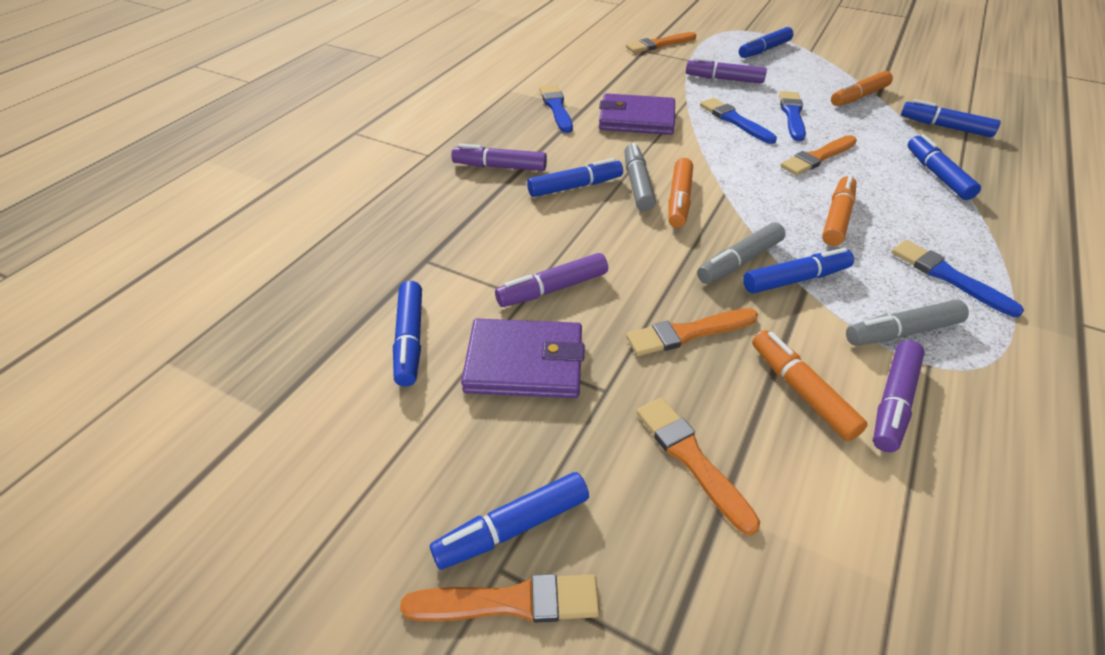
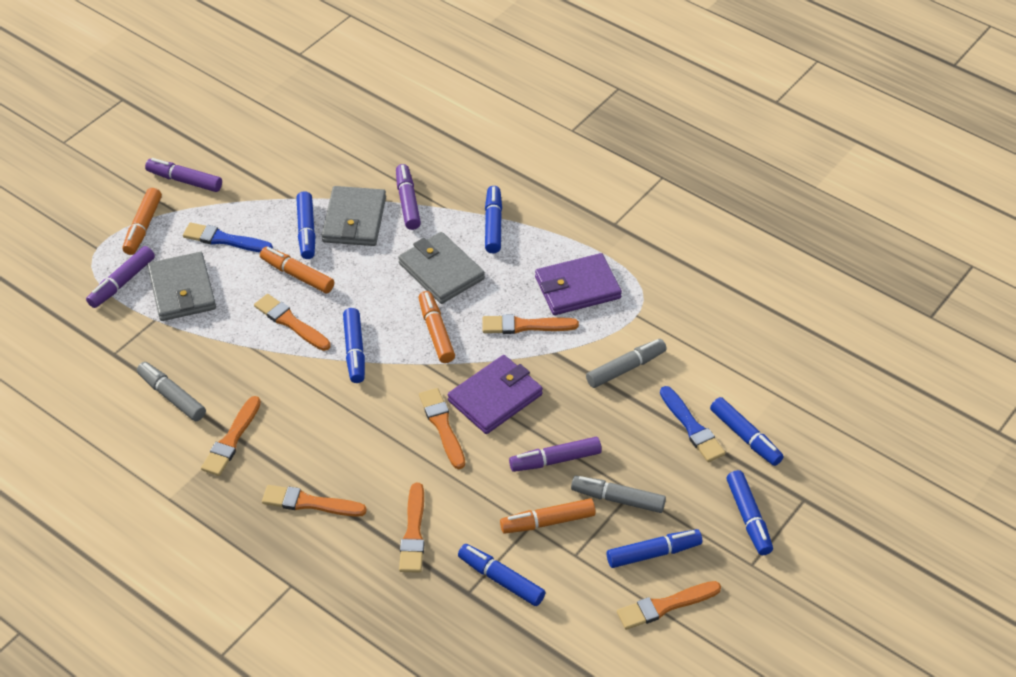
blue brush: [539,85,573,133] [700,98,777,144] [779,91,806,141] [891,240,1024,317] = 4 -> [183,222,273,252] [660,386,725,462] = 2
grey wallet: none = 0 -> [147,252,216,321] [322,186,386,246] [398,232,485,304] = 3
orange brush: [400,574,600,623] [626,32,697,53] [626,308,758,356] [636,397,760,535] [780,135,857,176] = 5 -> [201,396,261,476] [254,294,331,351] [262,485,367,517] [399,483,424,573] [419,388,465,469] [482,314,579,334] [617,581,721,630] = 7

